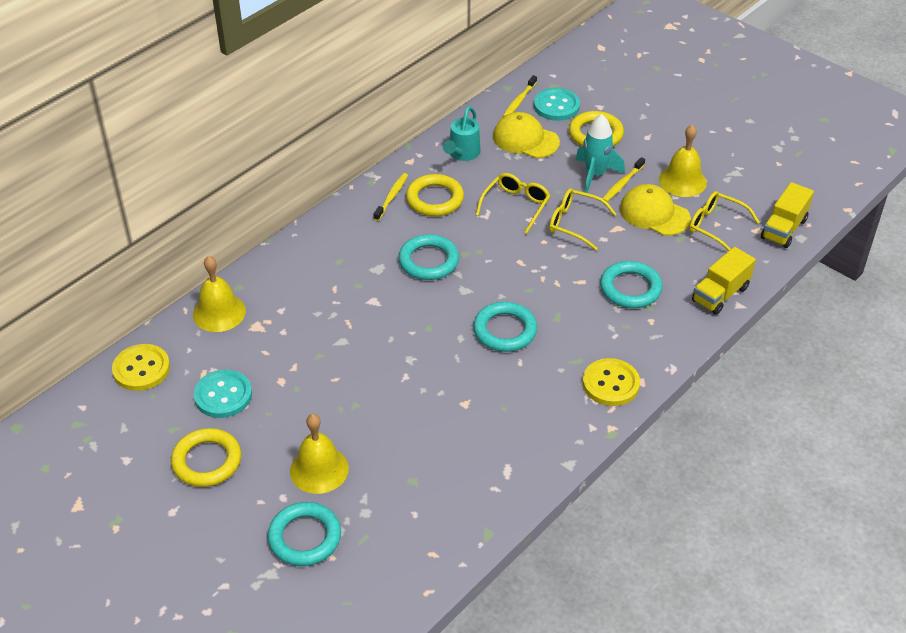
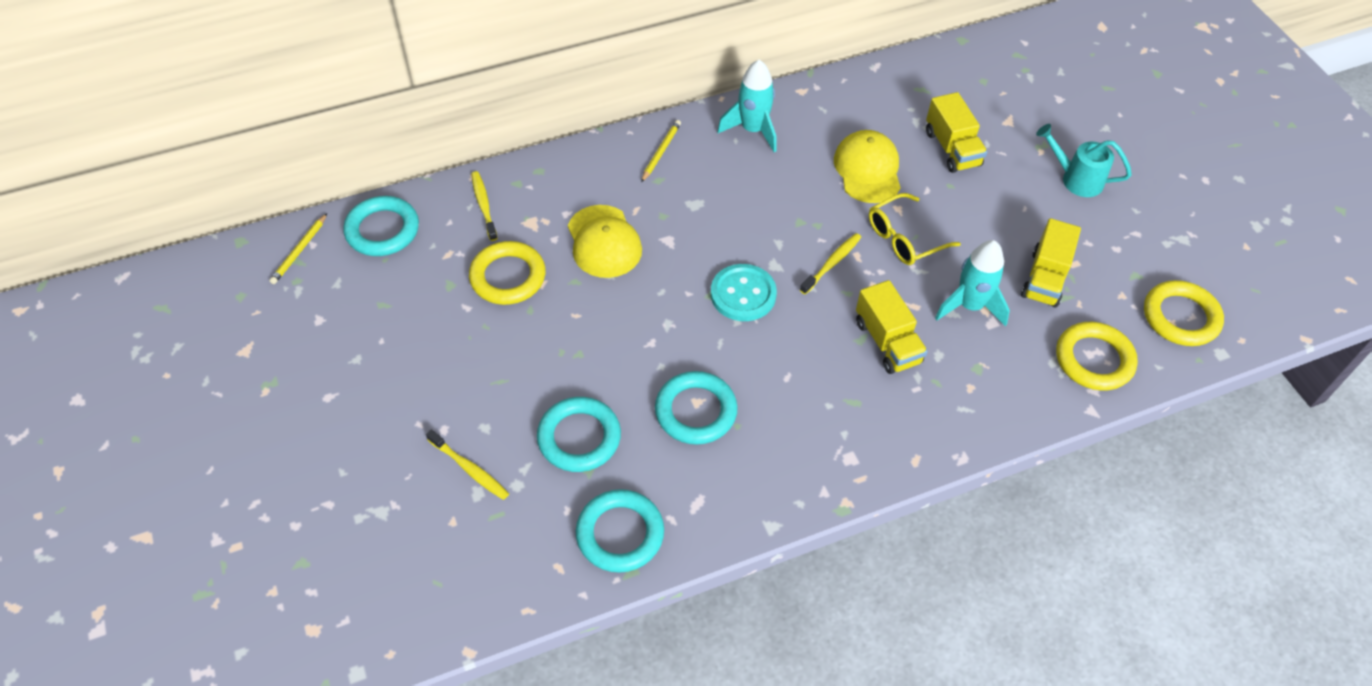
turquoise button: [193,370,252,418] [534,88,580,121] = 2 -> [711,264,777,321] = 1
turquoise rocket: [575,114,625,193] = 1 -> [717,59,776,152] [935,240,1010,326] = 2
yellow bell: [193,256,246,332] [290,414,349,494] [659,125,707,197] = 3 -> none = 0
yellow button: [112,344,170,391] [583,358,640,406] = 2 -> none = 0
yellow glasses: [476,173,550,234] [549,188,617,250] [689,191,760,251] = 3 -> [869,193,961,265] = 1
yellow pencil: none = 0 -> [269,213,327,284] [641,120,681,182] = 2
yellow truck: [692,247,756,315] [761,182,814,248] = 2 -> [856,280,928,374] [926,92,987,173] [1021,218,1081,308] = 3

